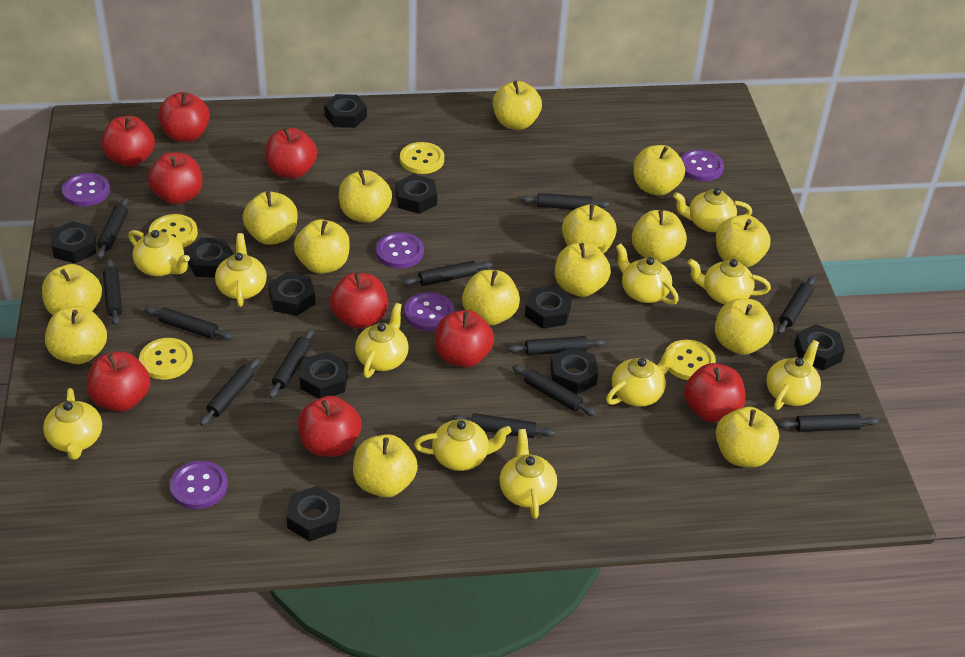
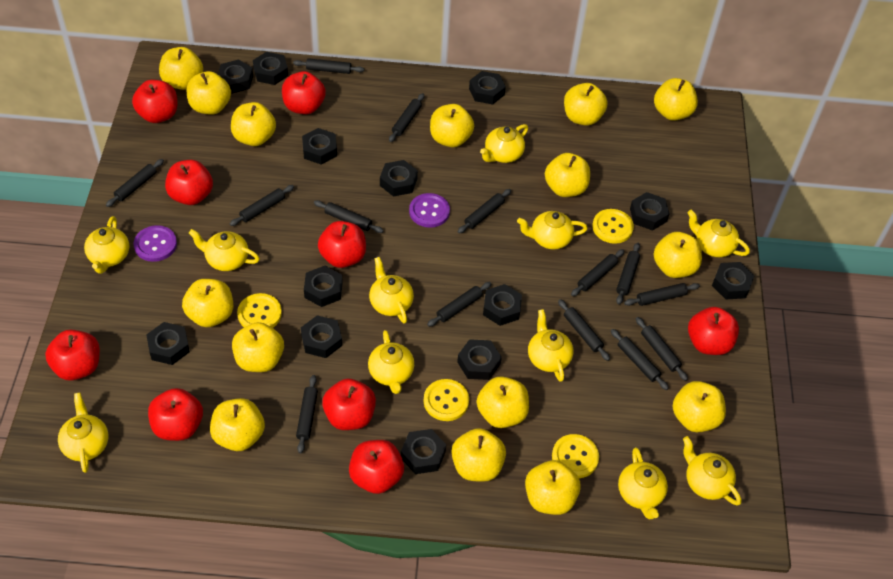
black nut: [51,221,96,263] [186,238,233,278] [268,272,316,316] [286,486,340,542] [300,351,348,399] [324,94,367,128] [396,174,437,214] [525,285,572,329] [550,347,598,395] [794,324,845,370] = 10 -> [146,322,190,365] [218,59,253,94] [253,52,288,85] [301,315,342,358] [302,128,337,165] [304,266,343,307] [380,160,418,197] [401,429,446,474] [457,339,502,380] [469,71,506,104] [483,284,522,326] [630,192,670,231] [712,262,755,299] = 13
black rolling pin: [97,197,129,259] [103,259,122,326] [145,307,232,340] [200,357,260,426] [269,328,314,398] [403,261,492,286] [452,413,555,438] [508,336,605,355] [512,365,596,416] [521,193,609,209] [777,276,815,334] [778,414,879,432] = 12 -> [106,159,164,207] [230,185,294,226] [293,58,364,74] [296,375,318,453] [314,200,384,233] [389,93,424,142] [427,282,491,327] [458,189,511,234] [558,299,610,361] [571,249,624,296] [611,329,669,390] [616,243,640,304] [624,283,700,306] [636,317,688,381] = 14
purple button: [62,173,110,207] [170,461,228,509] [376,232,424,269] [404,292,454,331] [681,150,724,181] = 5 -> [133,225,177,262] [409,193,450,228] = 2

